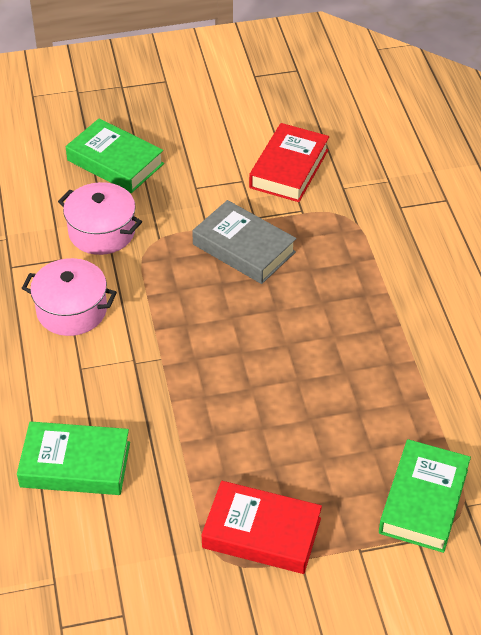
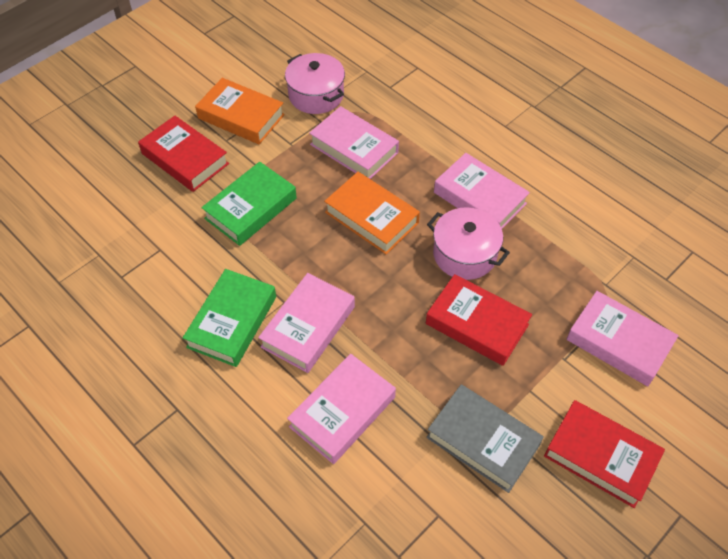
green book: [17,421,130,495] [66,118,164,193] [379,439,471,553] = 3 -> [183,269,276,367] [201,162,297,246] = 2
orange book: none = 0 -> [195,78,285,144] [324,172,420,255] = 2
pink book: none = 0 -> [258,273,355,373] [287,354,396,464] [309,106,399,179] [434,153,530,229] [566,291,679,386] = 5
red book: [201,481,322,574] [249,123,329,202] = 2 -> [138,116,229,192] [426,274,532,366] [544,400,665,508] = 3

